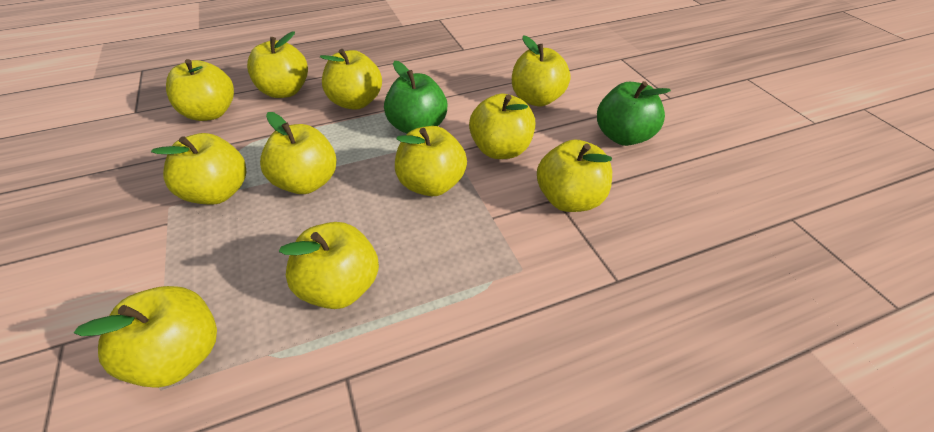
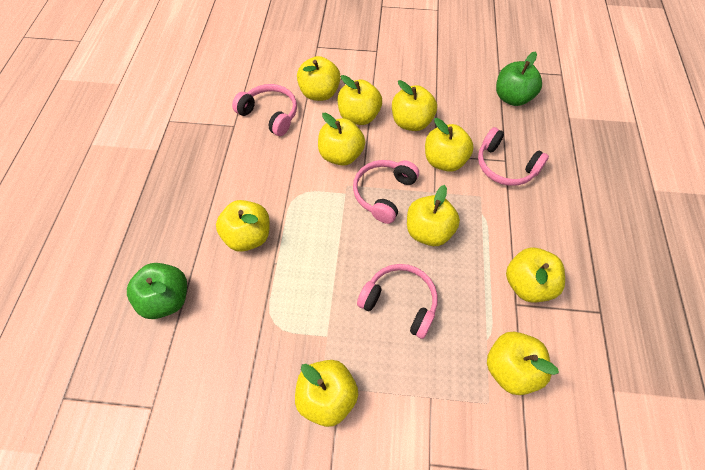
pink headphones: none = 0 -> [232,84,297,136] [353,160,419,224] [357,264,438,339] [478,127,549,186] = 4
yellow apple: [74,286,217,388] [151,133,246,205] [166,59,234,121] [247,31,308,98] [260,112,337,194] [279,222,379,309] [320,49,382,110] [395,126,467,196] [469,93,535,159] [512,35,571,106] [537,140,612,212] = 11 -> [216,200,270,252] [295,360,358,427] [297,56,341,101] [318,113,365,166] [337,75,382,125] [392,80,437,131] [407,185,460,246] [425,118,474,172] [487,332,559,395] [506,248,565,302] = 10

